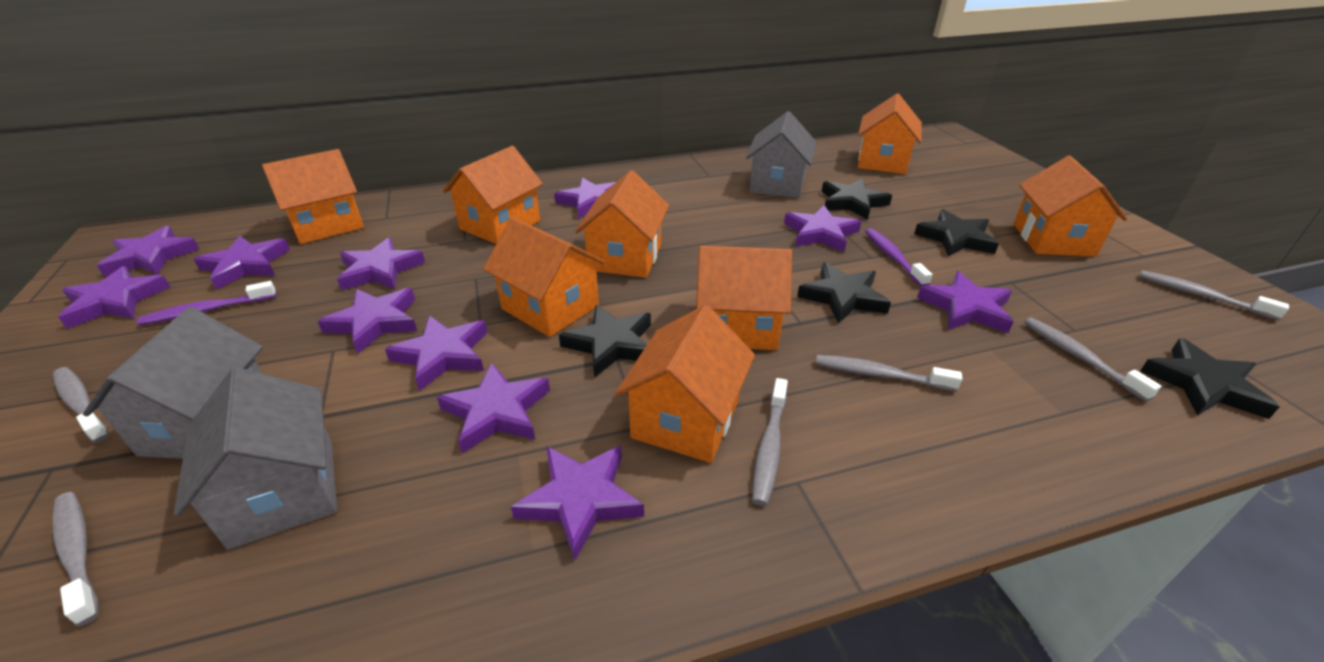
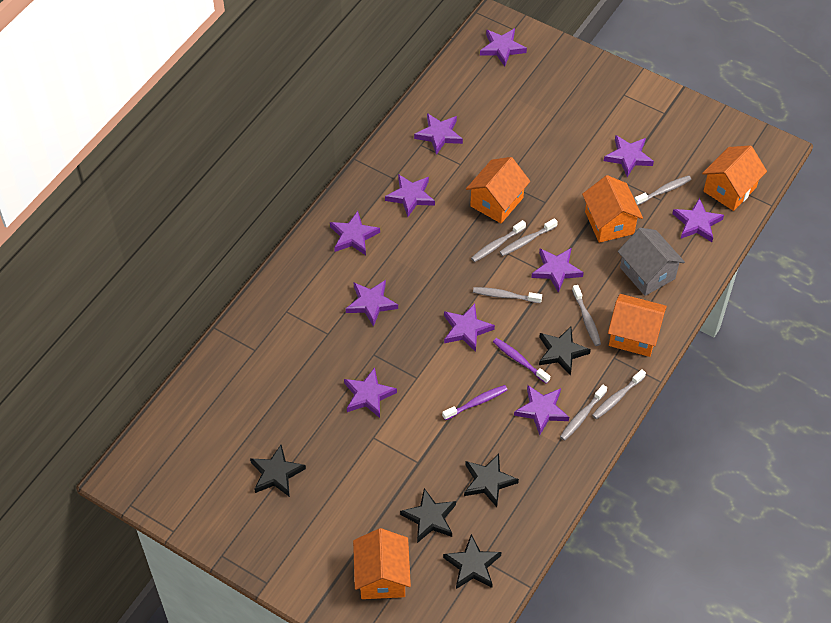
grey house: [83,307,263,459] [174,367,337,550] [746,111,816,198] = 3 -> [618,228,685,296] = 1
grey toothbrush: [52,492,98,626] [53,367,109,443] [752,378,788,506] [816,355,962,391] [1024,317,1161,402] [1139,270,1289,320] = 6 -> [471,220,526,262] [473,287,542,303] [500,218,558,256] [560,385,607,441] [572,285,601,346] [592,369,646,419] [635,175,692,205] = 7
orange house: [262,149,364,244] [443,146,543,244] [483,217,605,337] [575,170,669,278] [615,305,755,463] [696,246,792,350] [858,94,922,174] [1014,156,1127,257] = 8 -> [353,528,411,599] [466,157,530,223] [582,175,643,243] [608,294,667,357] [702,145,767,211] = 5

